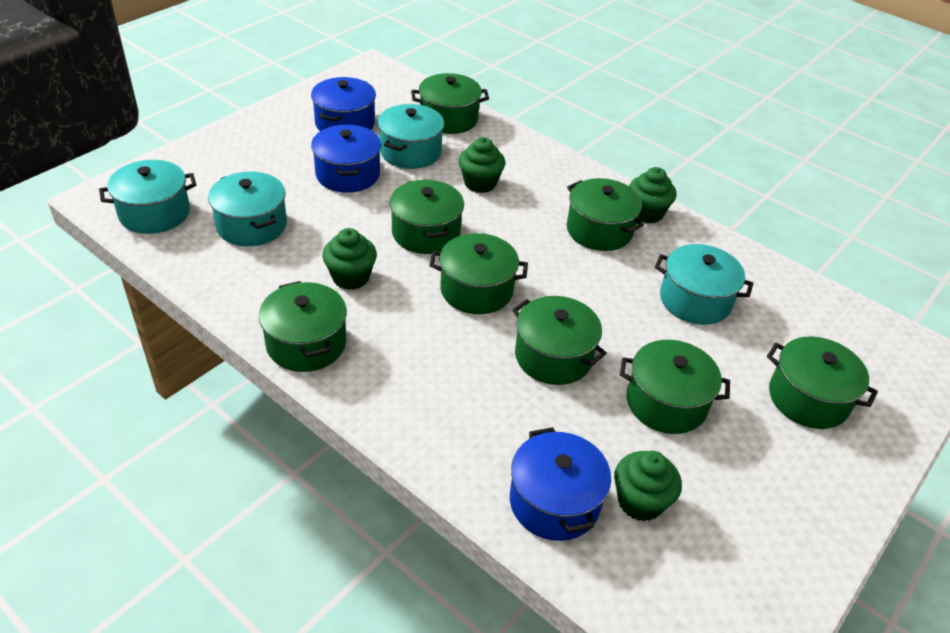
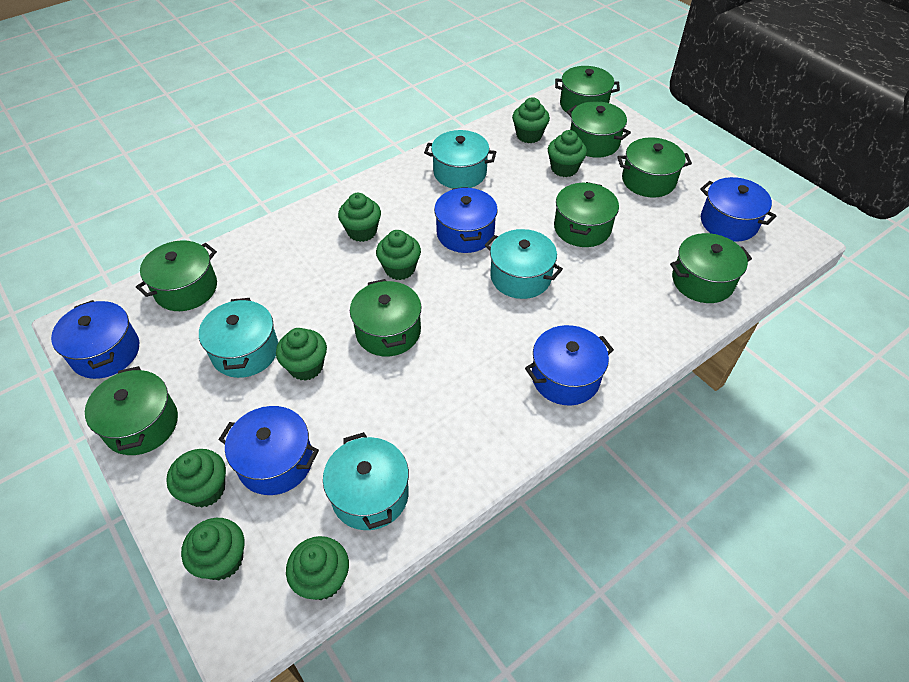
blue pot: [311,77,376,131] [311,125,381,193] [510,427,611,541] = 3 -> [51,300,139,379] [219,406,319,495] [434,187,498,253] [525,325,614,405] [700,177,777,242] = 5
green cupcake: [322,228,377,290] [459,137,505,193] [614,451,682,521] [629,167,677,223] = 4 -> [166,449,226,508] [181,518,244,580] [276,328,327,381] [286,536,349,600] [338,193,381,242] [376,230,421,280] [512,97,550,143] [548,130,587,177] = 8

